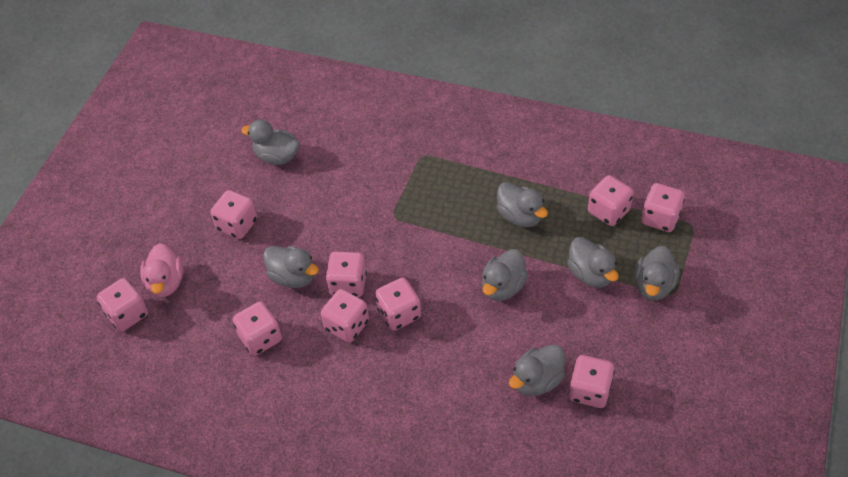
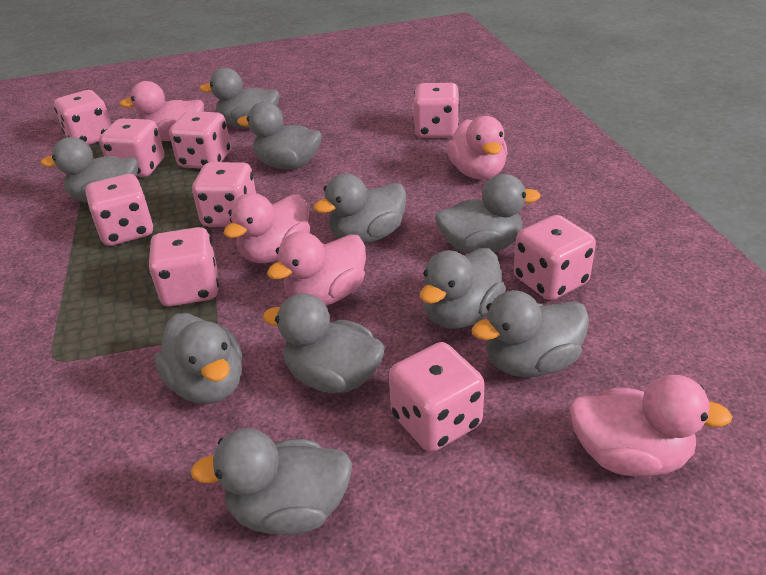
grey duck: [241,120,300,165] [263,246,319,288] [482,249,528,301] [497,182,548,227] [509,345,565,396] [567,237,618,288] [635,246,680,300] = 7 -> [41,137,138,203] [154,313,242,404] [190,429,353,535] [199,68,280,128] [237,102,322,169] [263,293,385,393] [313,173,406,243] [420,248,506,329] [435,174,540,254] [471,290,589,377] = 10
pink duck: [140,243,184,297] = 1 -> [119,81,204,141] [223,193,311,263] [267,232,366,305] [447,116,508,179] [569,375,732,476] = 5

